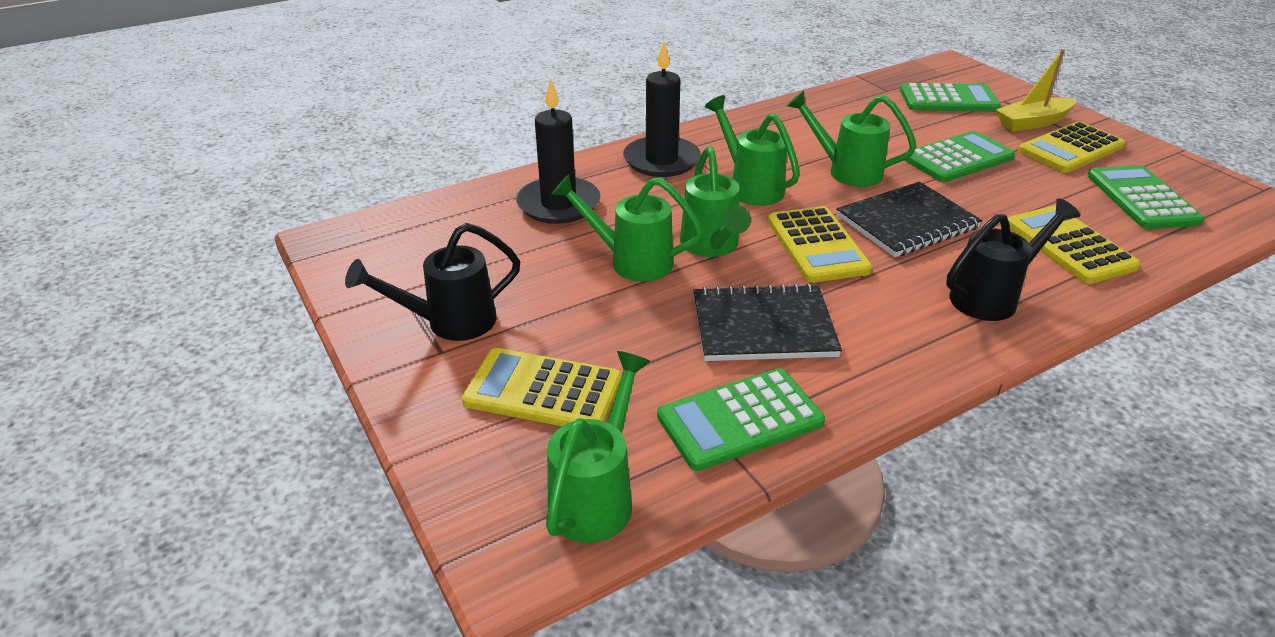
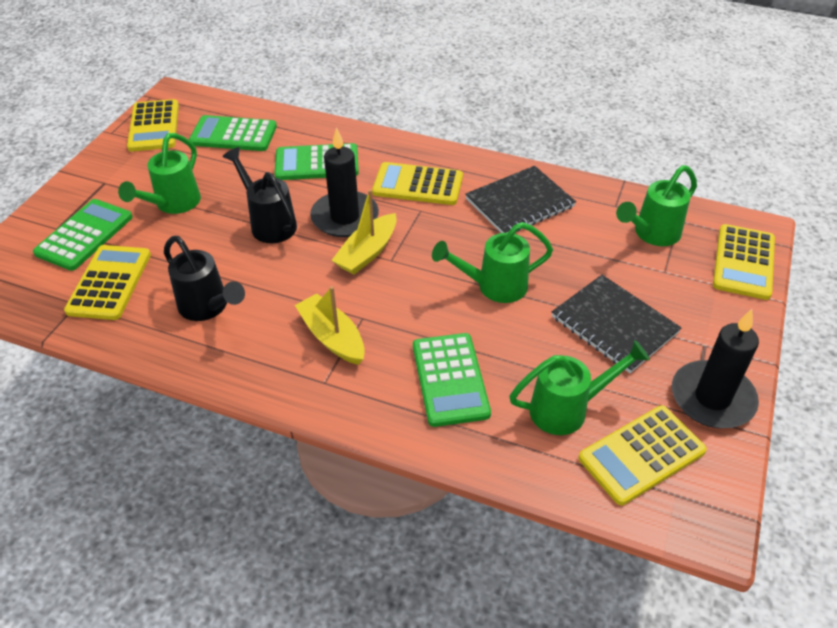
green watering can: [546,351,651,543] [551,174,703,282] [680,146,751,257] [705,95,800,206] [787,90,916,187] = 5 -> [118,133,201,214] [432,222,553,303] [509,340,650,435] [616,165,697,246] = 4
yellow boat: [996,49,1077,132] = 1 -> [295,286,365,365] [332,189,397,275] = 2
yellow calculator: [462,348,622,426] [768,206,872,283] [1008,206,1141,284] [1018,121,1125,173] = 4 -> [64,245,151,320] [127,99,179,152] [372,162,463,205] [578,405,707,505] [713,224,775,300] = 5

